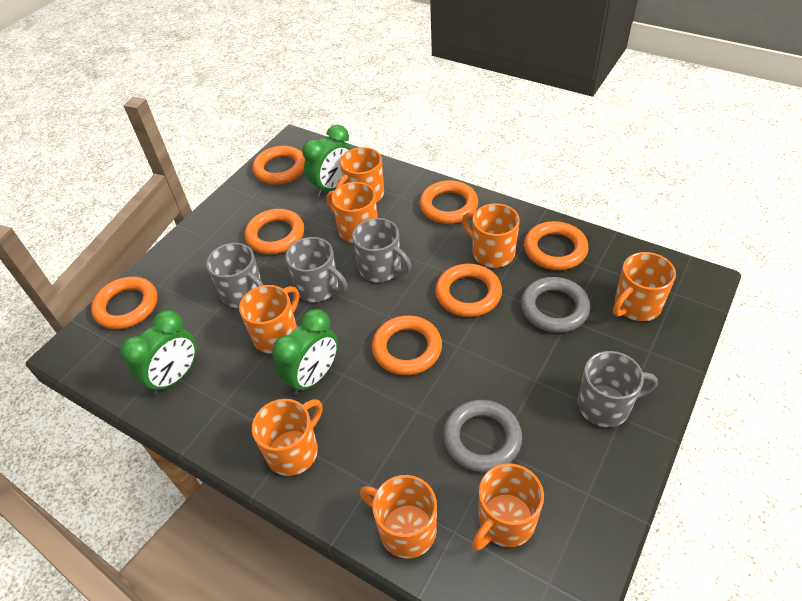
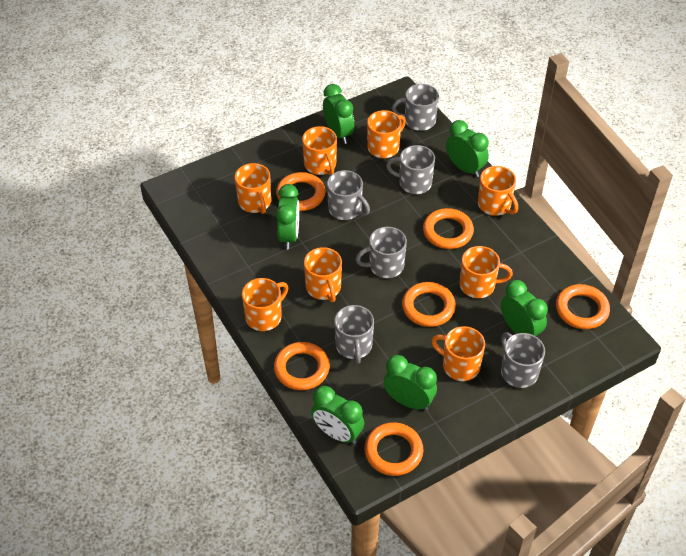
green clock: [120,310,197,395] [272,309,338,395] [302,125,351,197] = 3 -> [276,184,299,249] [311,386,364,444] [323,84,354,144] [384,355,437,411] [446,120,489,177] [501,280,548,336] = 6
grey mug: [206,243,264,308] [285,237,347,302] [352,218,411,282] [578,351,658,427] = 4 -> [327,170,370,220] [334,305,374,364] [356,227,407,278] [386,145,435,194] [392,84,439,131] [501,332,545,388] = 6
grey ring: [443,400,522,472] [521,277,590,333] = 2 -> none = 0
orange ring: [91,277,157,329] [245,209,304,254] [252,146,305,185] [372,315,442,375] [419,180,478,224] [435,264,502,317] [524,221,588,270] = 7 -> [274,342,330,390] [276,172,326,211] [364,422,423,476] [402,282,456,327] [423,208,474,249] [556,284,610,329] = 6

